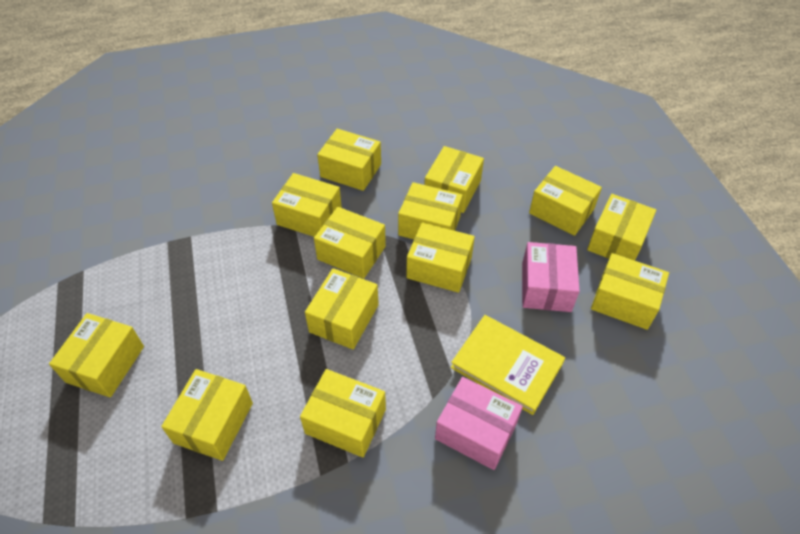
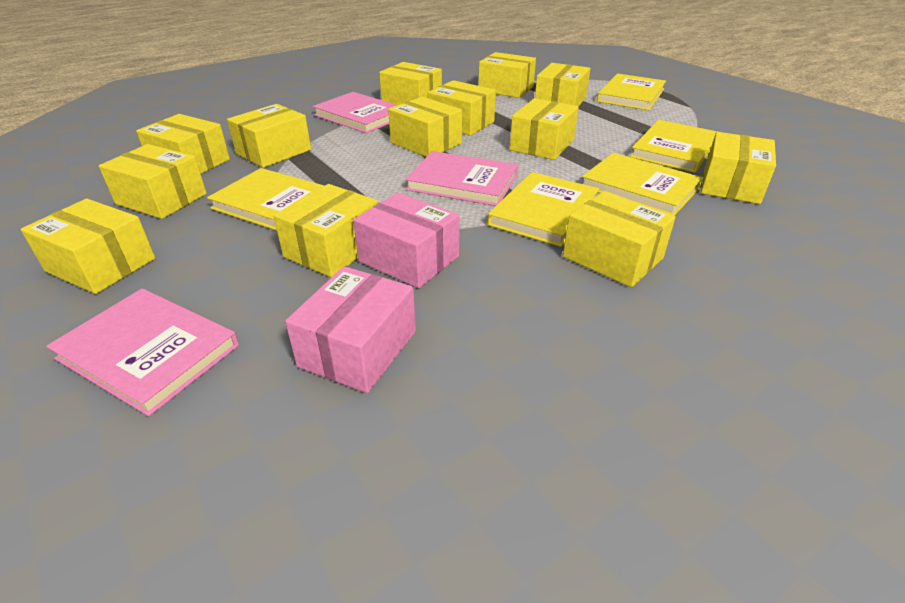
pink book: none = 0 -> [46,288,239,416] [313,92,397,133] [406,151,518,206] = 3
yellow book: [451,315,565,415] = 1 -> [207,168,324,231] [488,172,599,247] [582,153,703,216] [597,74,666,110] [630,120,718,173] = 5

